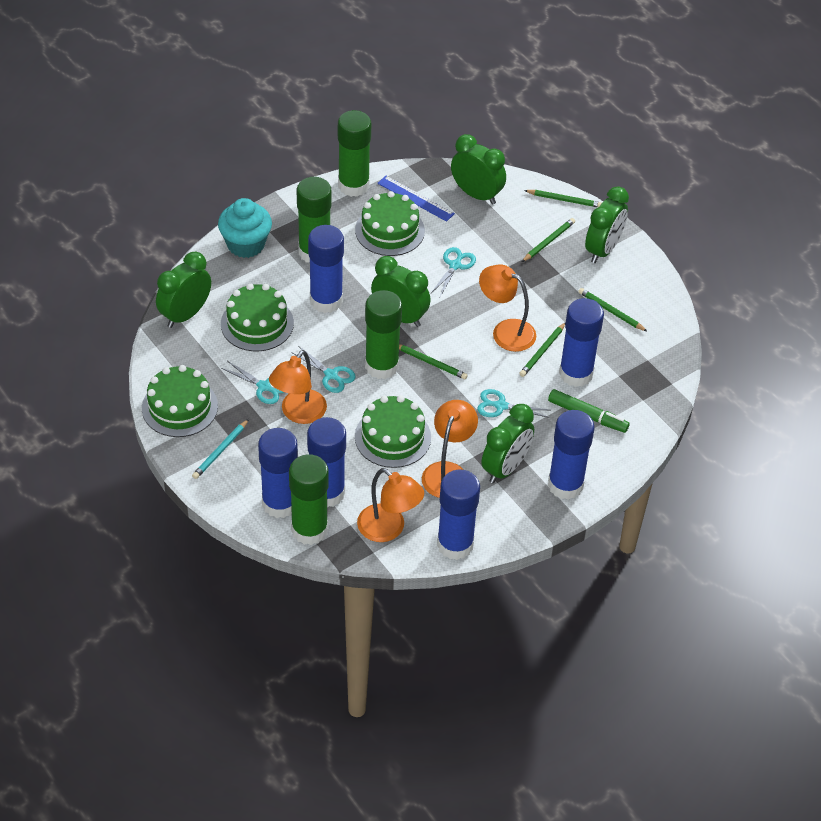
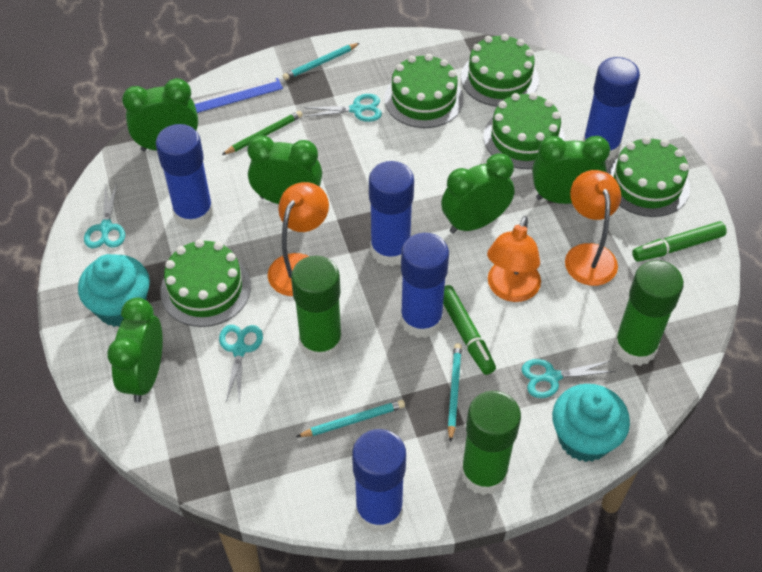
blue glue stick: [258,428,298,518] [307,417,346,507] [308,225,344,313] [437,469,480,560] [548,410,595,500] [559,298,604,387] = 6 -> [156,124,214,229] [352,429,406,533] [369,161,414,267] [401,233,449,338] [583,57,640,161] = 5
green cake: [142,365,218,437] [221,283,294,351] [355,191,425,256] [355,395,431,468] = 4 -> [160,239,251,327] [384,54,464,128] [461,34,539,107] [484,93,565,169] [607,137,690,217] = 5
green glue stick: [289,454,329,545] [296,177,332,263] [338,110,371,197] [365,290,402,379] = 4 -> [291,256,342,361] [461,391,521,495] [614,260,684,366] = 3
green marker: [548,389,630,433] = 1 -> [443,285,496,375] [632,221,727,262] = 2
green pencil: [399,344,468,379] [519,322,566,377] [522,218,575,262] [524,190,602,207] [578,288,648,332] = 5 -> [222,111,303,155] = 1
orange lamp: [269,350,327,424] [357,468,424,542] [422,400,478,498] [479,264,536,352] = 4 -> [268,182,329,296] [487,216,541,302] [565,170,621,286] = 3
turquoise cupcake: [218,198,272,258] = 1 -> [78,254,150,327] [552,384,630,462] = 2
turquoise pencil: [192,419,249,479] = 1 -> [283,43,360,80] [296,400,405,437] [447,343,462,442] = 3

